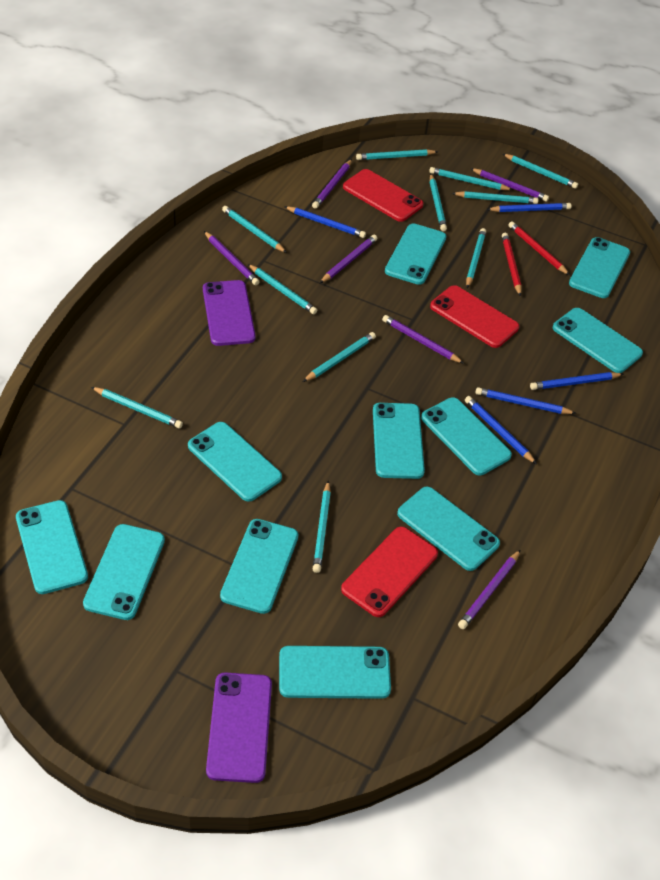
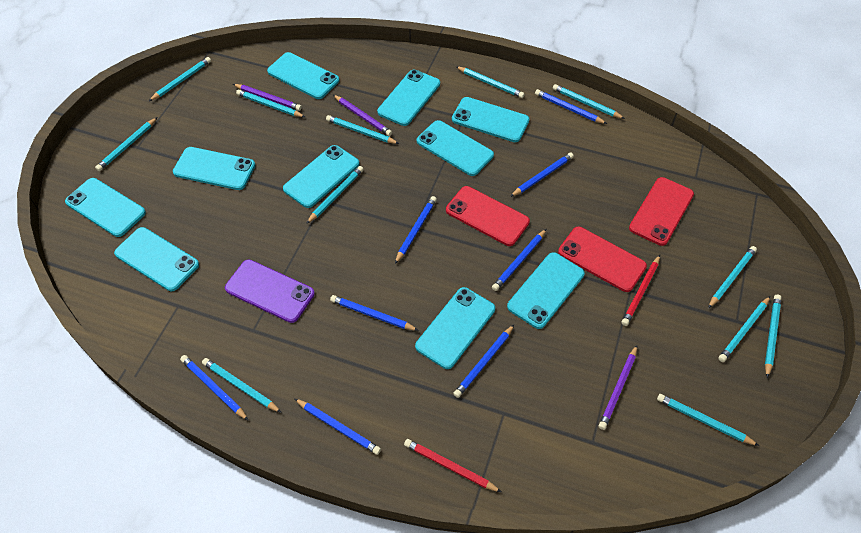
blue pencil: [284,206,366,238] [465,396,537,464] [475,387,576,414] [486,203,571,212] [530,372,623,390] = 5 -> [180,355,249,421] [295,399,381,455] [330,295,419,331] [395,196,437,264] [453,325,514,398] [492,229,546,291] [510,153,574,197] [535,89,607,124] = 8
purple pencil: [204,231,259,285] [312,159,352,209] [320,235,377,283] [382,315,464,364] [458,550,520,629] [470,168,549,202] = 6 -> [233,84,302,111] [333,95,392,136] [599,345,637,430] = 3
purple phone: [203,280,256,346] [206,672,272,783] = 2 -> [225,259,315,323] = 1
turquoise pencil: [91,387,183,428] [222,206,287,253] [248,264,317,314] [303,332,376,382] [313,480,331,573] [356,149,438,160] [429,167,513,190] [430,174,447,232] [452,191,539,204] [466,228,486,288] [503,154,578,189] = 11 -> [95,117,157,171] [149,57,211,101] [202,358,282,413] [236,89,305,117] [306,166,364,224] [326,115,399,144] [455,66,525,98] [553,84,625,119] [657,394,759,446] [708,246,757,308] [718,296,770,362] [765,294,782,378] = 12
turquoise phone: [16,500,88,594] [83,524,165,620] [188,422,282,502] [220,519,298,614] [279,646,391,699] [373,403,425,479] [385,223,446,285] [397,487,500,571] [421,397,512,475] [553,308,643,373] [569,237,630,298] = 11 -> [65,178,146,237] [114,227,199,291] [173,147,255,190] [267,52,339,99] [283,145,359,208] [377,70,440,126] [415,287,495,369] [417,120,494,176] [452,97,529,142] [507,252,585,329] = 10

